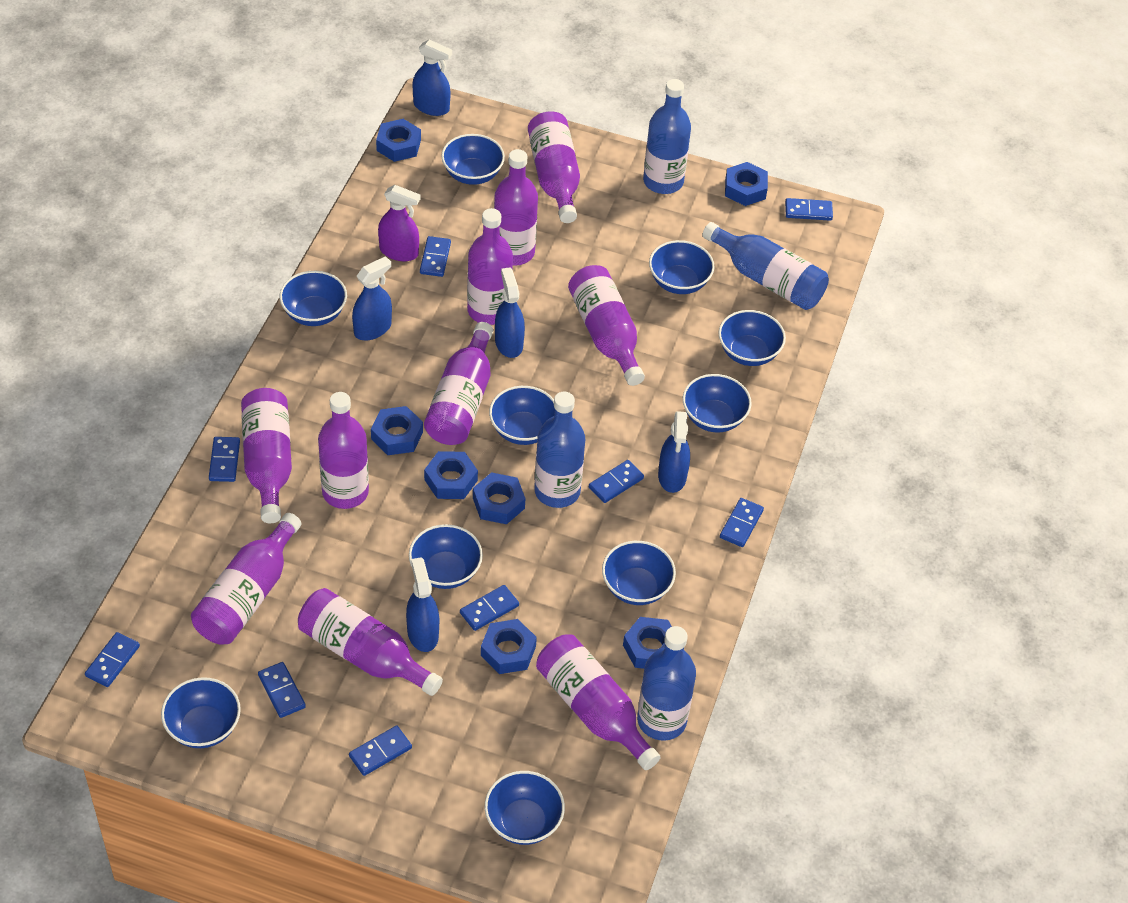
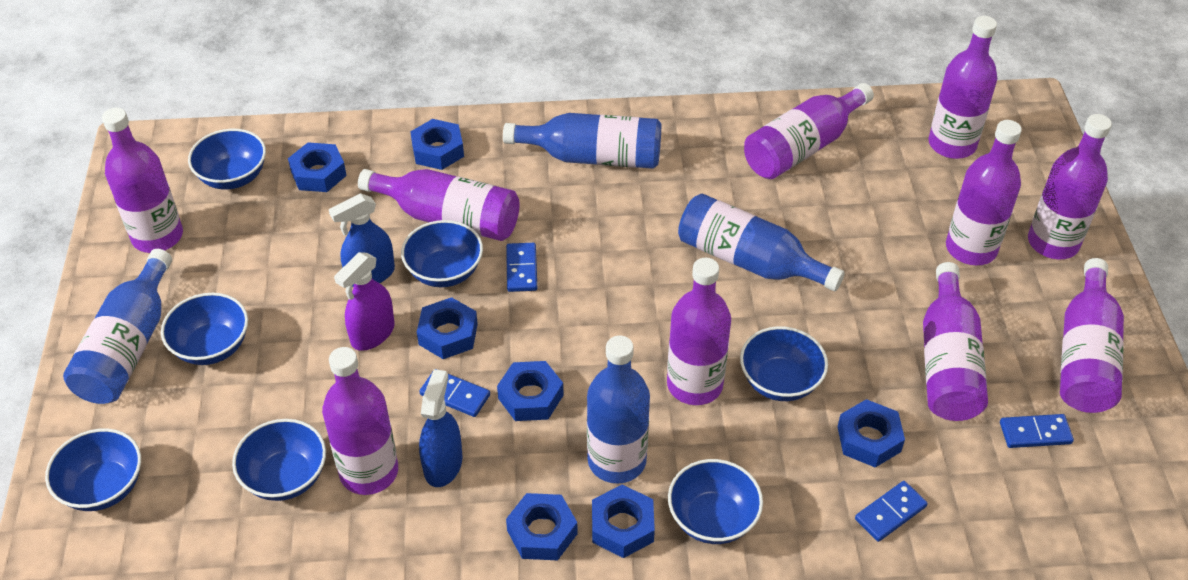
blue bowl: [161,677,241,748] [280,271,347,326] [409,524,483,589] [441,134,505,185] [485,771,565,845] [489,386,555,445] [602,541,676,605] [649,240,715,294] [683,374,752,432] [718,310,786,366] = 10 -> [45,428,141,511] [161,293,248,365] [188,129,266,190] [232,419,326,501] [401,220,483,287] [668,459,763,544] [740,326,828,401] = 7
blue domino: [85,632,140,687] [209,437,240,482] [258,662,306,718] [349,725,412,776] [420,236,451,277] [460,585,519,631] [589,460,644,503] [720,498,764,547] [785,198,833,221] = 9 -> [420,369,490,417] [506,243,537,292] [855,481,928,542] [1000,414,1074,448] = 4
blue spray bottle: [352,256,392,341] [406,557,439,652] [413,40,452,116] [495,267,525,358] [658,411,690,493] = 5 -> [329,193,395,287] [419,369,462,487] = 2

